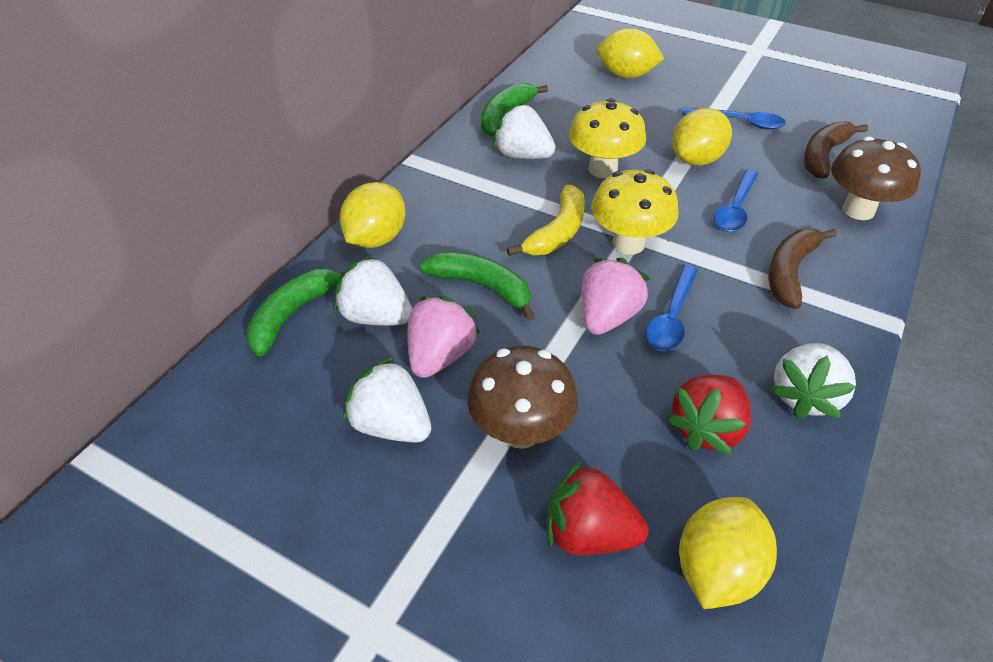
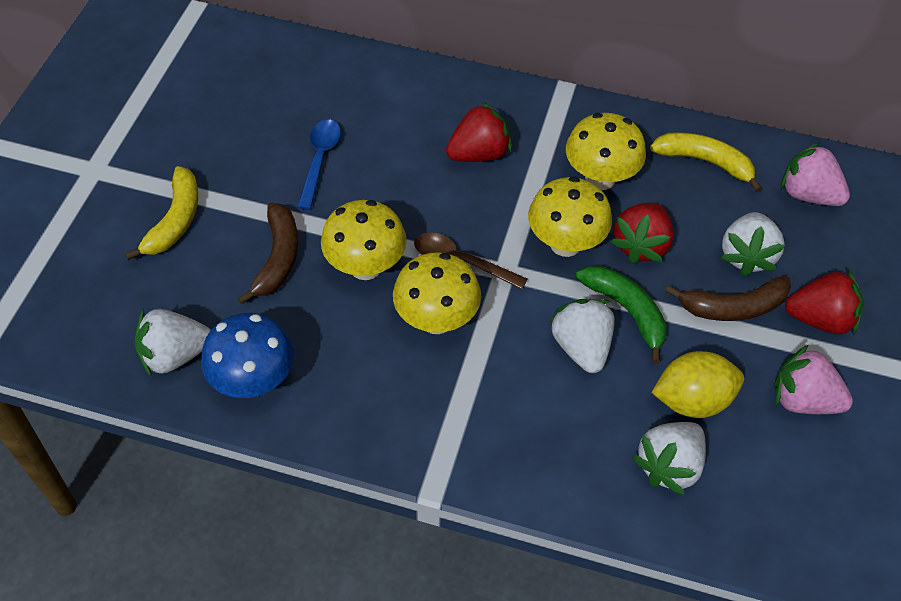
blue mushroom: none = 0 -> [201,313,294,398] = 1
blue spoon: [646,265,698,351] [682,107,786,130] [714,169,758,232] = 3 -> [297,120,341,210] = 1
brown mushroom: [467,346,578,449] [831,136,921,220] = 2 -> none = 0
brown spoon: none = 0 -> [414,232,528,289] = 1
green banana: [246,269,346,357] [420,252,535,321] [481,83,548,136] = 3 -> [576,266,667,364] = 1
red strawberry: [547,461,649,555] [666,375,751,455] = 2 -> [446,101,512,162] [611,203,674,264] [785,269,864,336] = 3
yellow banana: [507,185,585,256] = 1 -> [125,166,198,260] [650,132,762,192] = 2
yellow lemon: [340,182,406,248] [597,28,664,78] [672,108,732,165] [679,497,777,609] = 4 -> [652,351,744,418] = 1
yellow mushroom: [569,98,646,178] [591,169,678,255] = 2 -> [321,200,407,280] [393,252,481,334] [528,176,612,257] [566,113,646,190] = 4

